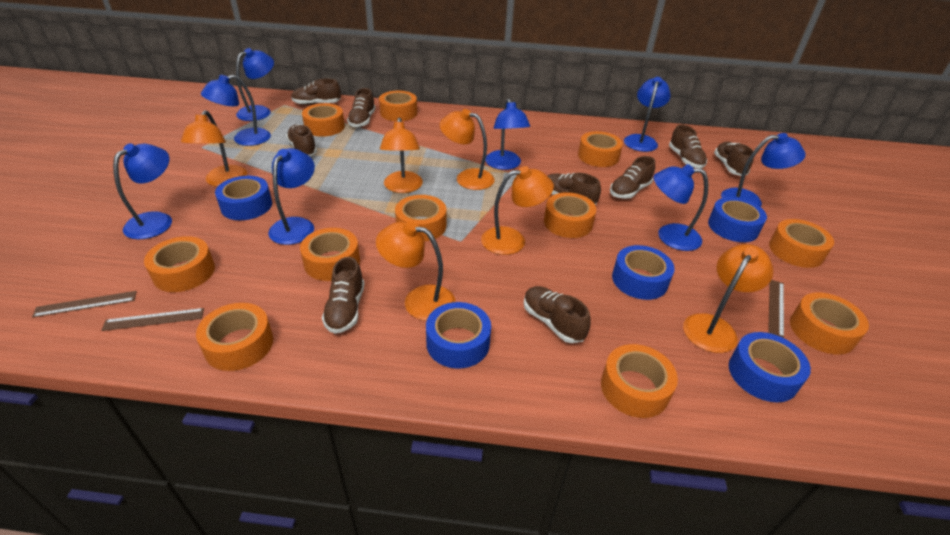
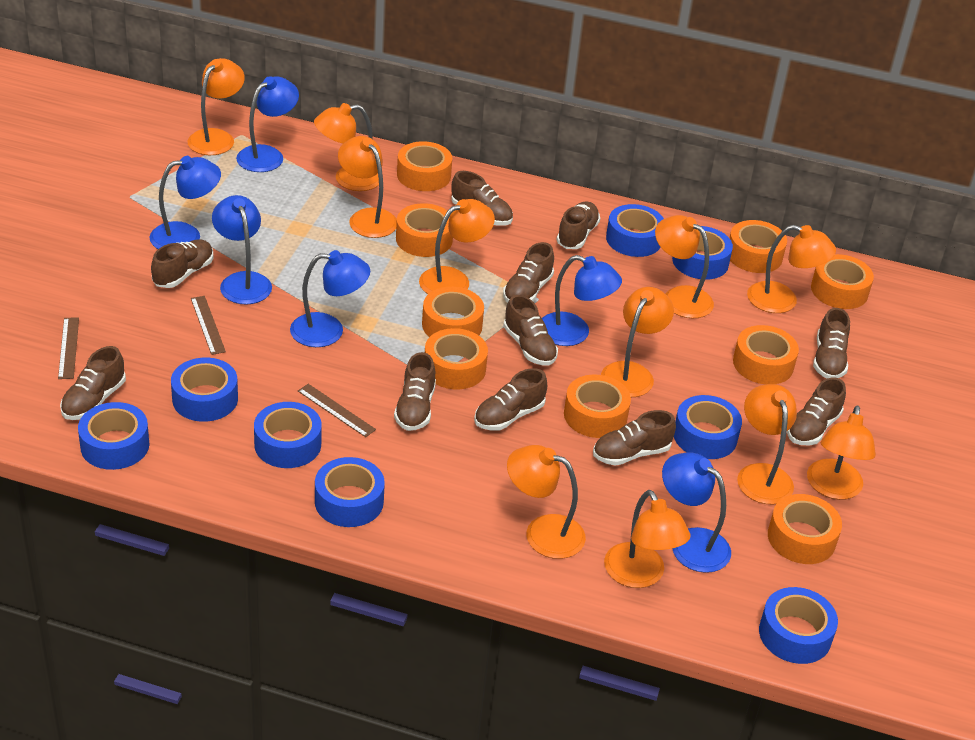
blue lamp: [113,143,172,239] [201,75,271,146] [236,48,274,121] [268,148,315,245] [485,99,530,170] [624,77,671,152] [654,164,708,251] [721,133,806,207] = 8 -> [150,156,221,249] [212,195,272,305] [236,76,299,172] [290,250,370,347] [542,255,622,346] [662,453,731,573] = 6
blue tape: [215,176,272,220] [426,302,491,369] [612,245,675,300] [708,197,767,242] [729,332,811,402] = 5 -> [78,402,150,470] [171,357,238,422] [254,402,322,468] [315,457,385,527] [606,204,664,257] [672,226,733,280] [674,395,742,459] [759,587,838,664] = 8
brown shoe: [286,124,317,156] [291,79,341,105] [322,257,364,334] [347,88,376,128] [524,286,591,343] [548,173,601,205] [610,156,655,199] [669,124,707,169] [714,142,754,176] = 9 -> [60,346,126,420] [151,240,214,288] [394,352,436,431] [451,171,513,226] [474,368,547,431] [503,242,554,303] [503,295,558,366] [556,201,600,249] [593,410,676,466] [787,377,846,445] [813,308,850,378] = 11
orange lamp: [181,110,247,187] [376,221,455,321] [380,117,423,193] [440,109,495,190] [481,166,554,255] [683,244,773,353] = 6 -> [188,58,245,155] [314,103,379,191] [338,136,397,238] [419,199,495,294] [507,445,586,559] [601,287,674,397] [604,490,691,588] [655,215,714,318] [737,384,797,504] [747,225,836,313] [807,406,876,500] = 11
orange tape: [144,236,215,292] [196,303,273,371] [300,228,360,281] [302,103,345,137] [379,91,417,121] [395,195,446,241] [544,192,596,238] [578,131,623,167] [601,344,678,418] [769,219,834,268] [790,292,869,355] = 11 -> [396,203,453,257] [397,141,452,191] [422,287,484,337] [425,328,488,389] [564,375,631,438] [730,220,787,273] [733,325,799,384] [768,494,842,564] [811,254,874,309] = 9

